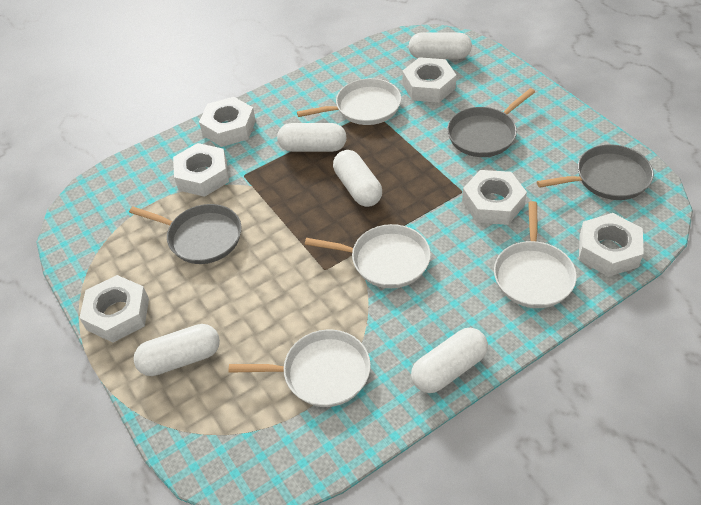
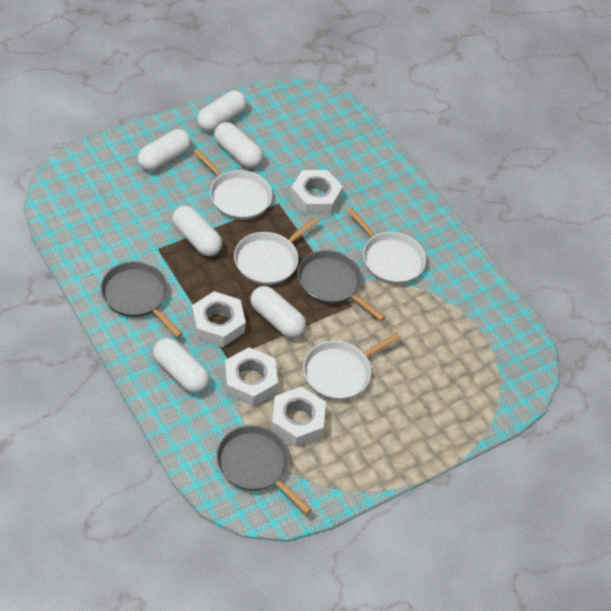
white capsule: [133,324,220,376] [277,123,347,152] [333,150,382,207] [409,32,472,59] [411,328,488,393] = 5 -> [137,129,191,171] [153,338,210,393] [172,206,222,257] [197,90,247,132] [214,122,263,168] [250,286,306,338] = 6
white nut: [79,275,149,343] [173,143,229,197] [199,97,256,147] [402,57,456,103] [462,170,527,225] [579,213,644,277] = 6 -> [192,291,246,347] [224,347,278,406] [271,387,326,447] [290,170,343,215] = 4

